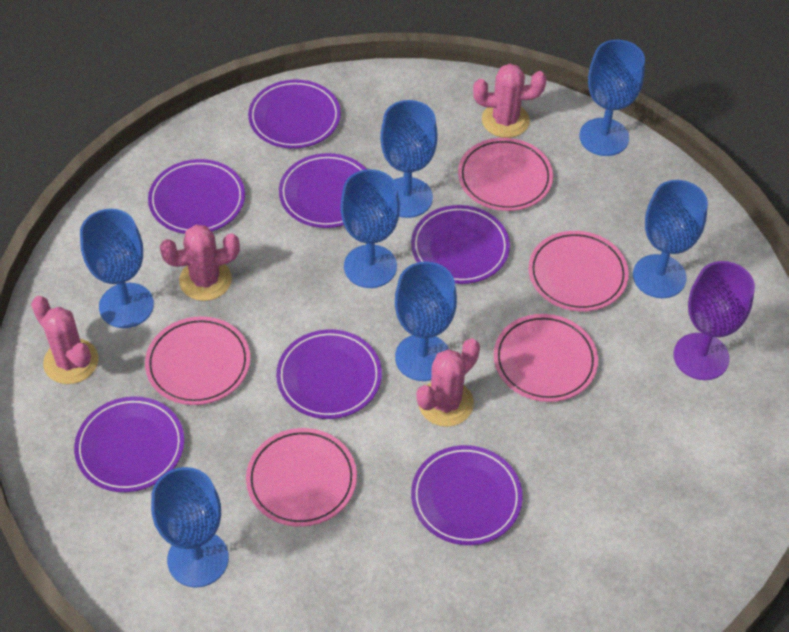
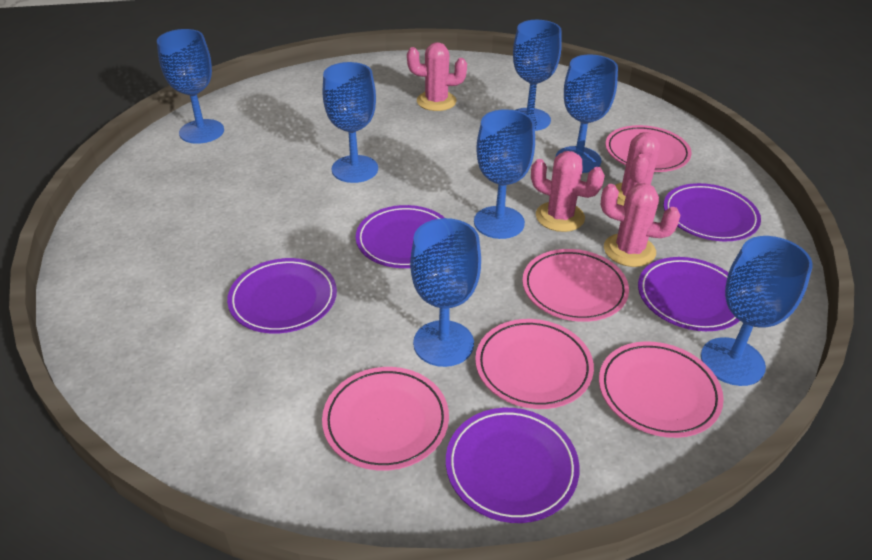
purple goblet: [673,261,755,380] = 1 -> none = 0
purple plate: [74,397,184,492] [148,159,245,234] [248,80,341,149] [276,329,382,419] [279,153,367,228] [411,205,510,284] [411,445,523,545] = 7 -> [227,258,337,333] [356,205,445,268] [446,408,580,523] [638,257,740,331] [663,183,761,241] = 5

